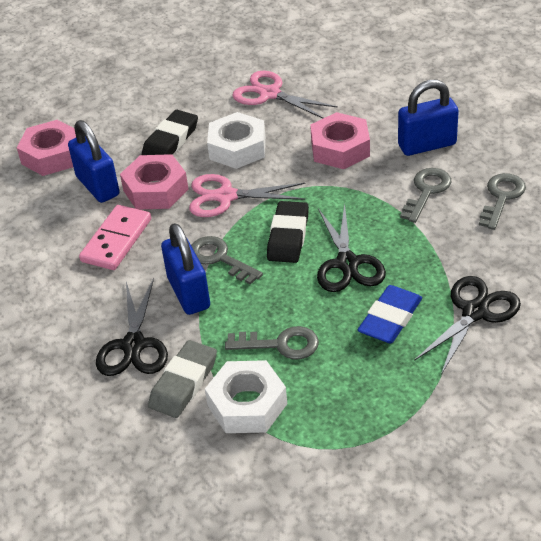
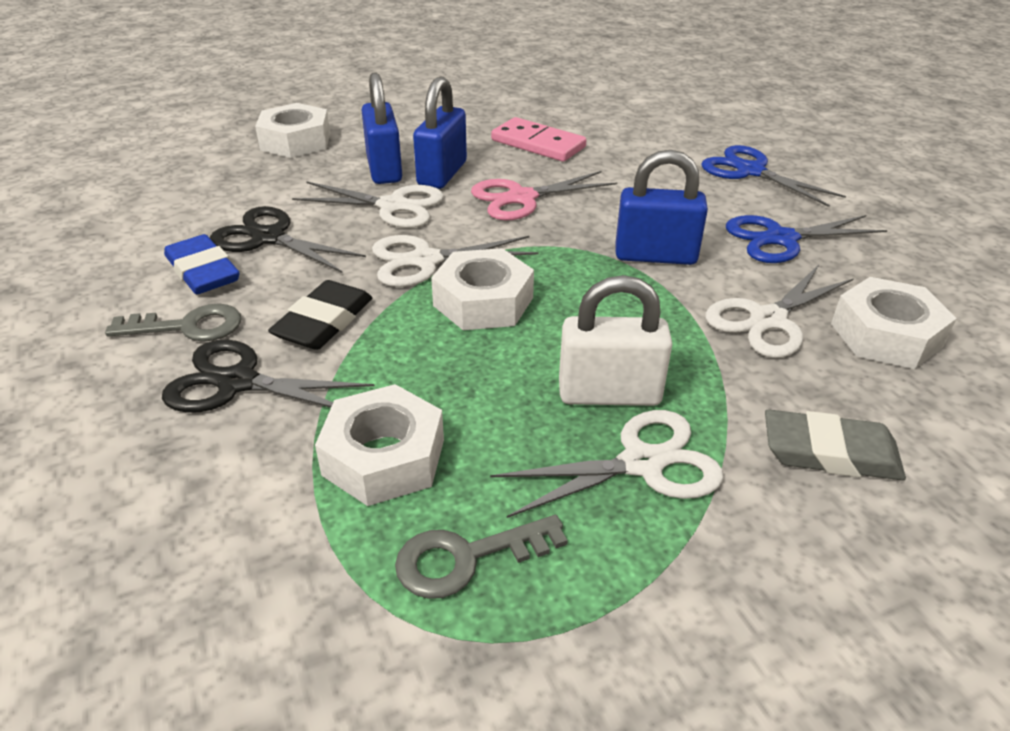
black eraser: [142,110,198,155] [267,201,309,263] = 2 -> [268,280,372,350] = 1
black scissors: [96,278,168,376] [317,204,386,292] [414,276,521,375] = 3 -> [162,339,375,413] [210,206,366,273] = 2
blue scissors: none = 0 -> [701,145,846,207] [726,215,888,263] = 2
grey key: [191,236,263,285] [225,326,319,360] [400,168,452,223] [479,173,526,230] = 4 -> [105,303,242,342] [395,515,568,599] = 2
pink nut: [17,120,76,176] [120,154,188,209] [310,112,370,169] = 3 -> none = 0
pink scissors: [189,174,305,217] [232,70,338,118] = 2 -> [471,171,617,220] = 1
white nut: [205,360,287,433] [207,112,266,169] = 2 -> [255,103,330,158] [315,384,444,506] [431,248,534,330] [831,277,957,369] = 4
white padlock: none = 0 -> [559,275,672,406] = 1
white scissors: none = 0 -> [292,181,444,228] [372,235,539,287] [490,410,724,518] [705,265,854,358] = 4

